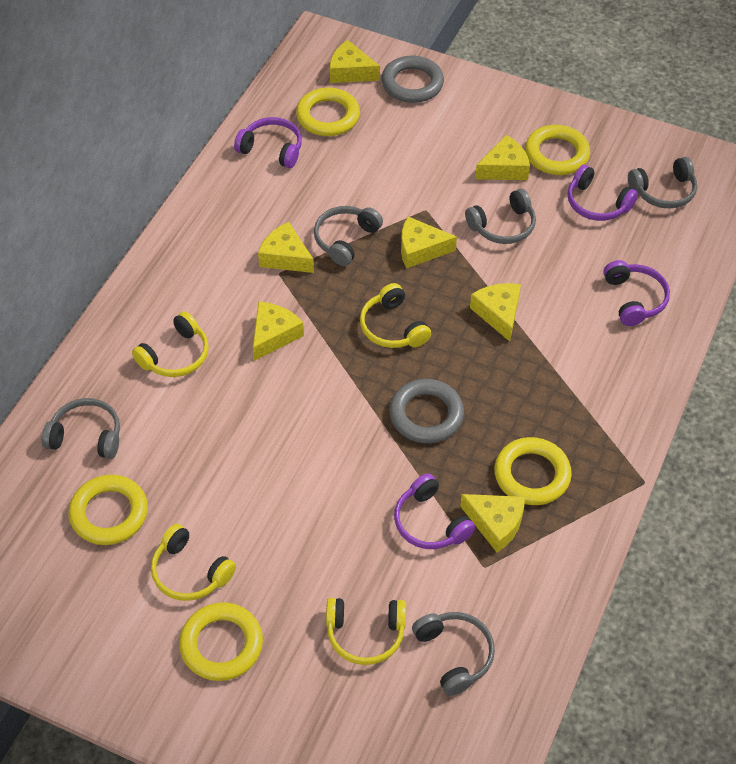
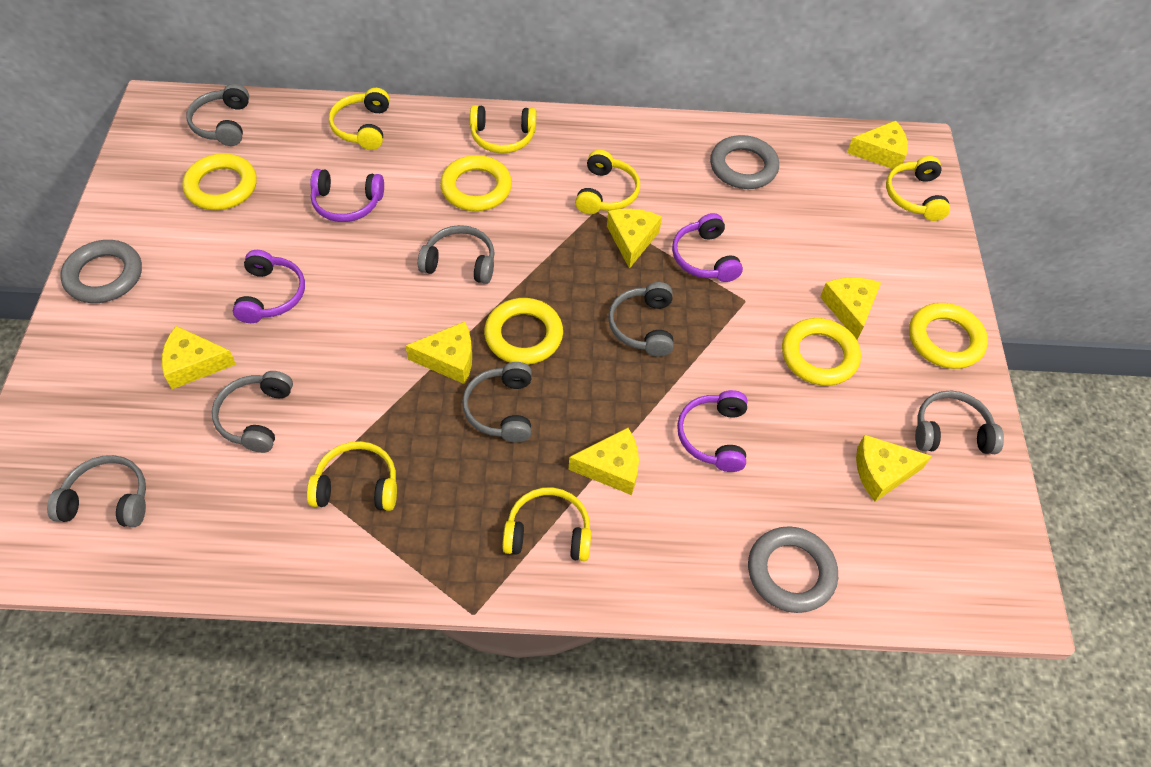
grey headphones: [42,398,120,459] [314,206,383,266] [412,612,495,696] [465,189,536,244] [628,157,697,209] = 5 -> [47,455,146,527] [186,84,249,146] [212,371,293,453] [418,225,495,284] [462,362,532,443] [608,282,674,357] [915,391,1004,454] = 7
grey ring: [381,56,444,103] [389,379,464,443] = 2 -> [60,240,142,303] [710,135,779,189] [748,526,838,613] = 3
yellow headphones: [132,311,209,377] [151,524,236,601] [326,598,406,665] [360,283,431,348] = 4 -> [307,441,397,511] [329,88,390,150] [470,105,536,153] [502,488,591,561] [575,150,640,214] [886,156,950,221] = 6

